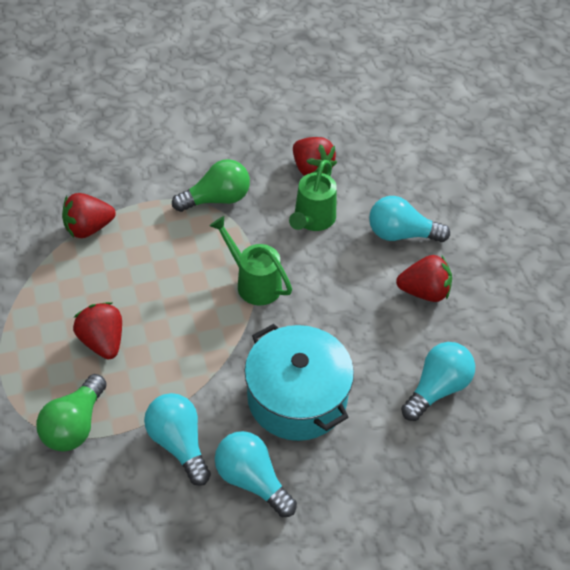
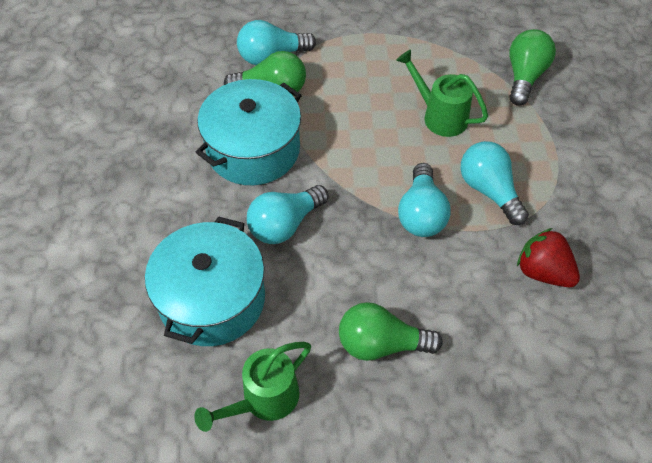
green light bulb: [36,374,107,452] [172,159,250,212] = 2 -> [224,51,306,92] [339,302,443,361] [509,29,556,106] = 3
red strawberry: [62,193,116,238] [73,302,122,359] [293,137,337,176] [396,255,452,302] = 4 -> [517,228,580,287] = 1
turquoise pot: [244,324,354,441] = 1 -> [145,216,265,346] [196,79,302,185] = 2

